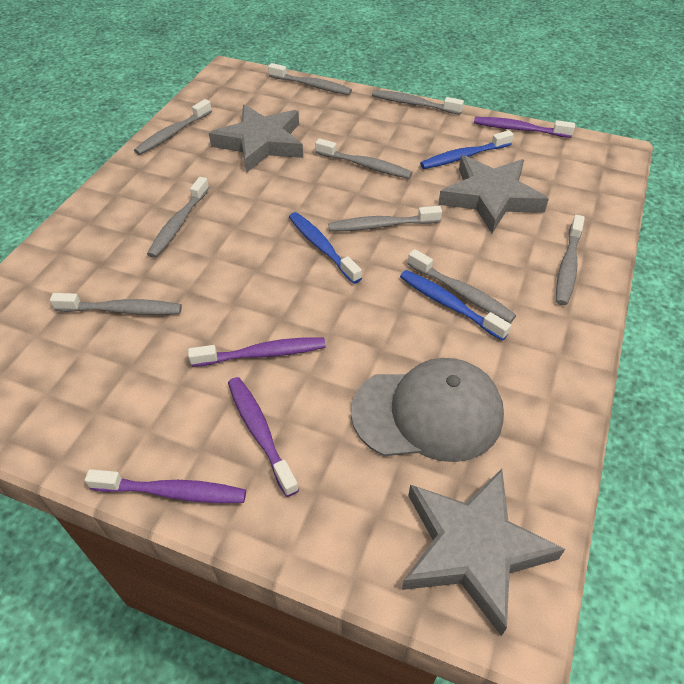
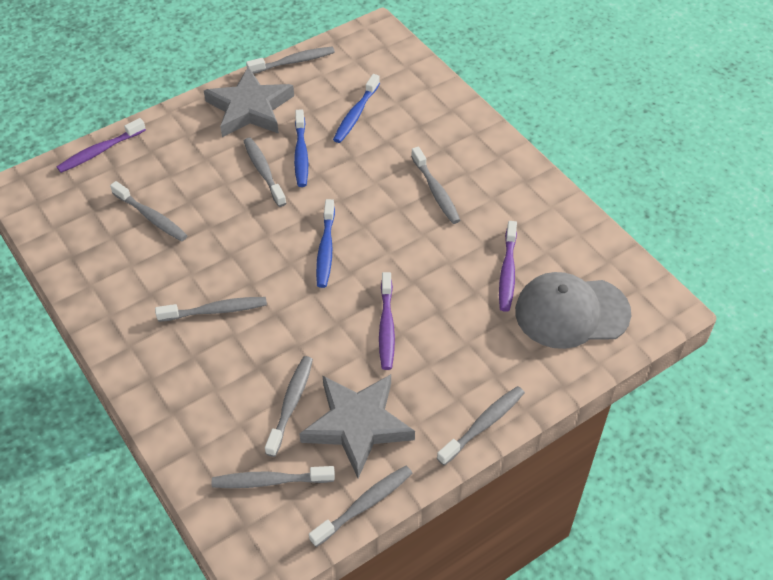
grey star: [209,104,303,172] [402,469,565,636] [438,155,549,233] = 3 -> [204,67,294,137] [299,374,415,478] = 2
purple toothbrush: [85,469,246,503] [188,337,326,367] [228,377,299,497] [474,117,575,138] = 4 -> [57,118,146,173] [379,272,395,370] [499,221,517,312] = 3

